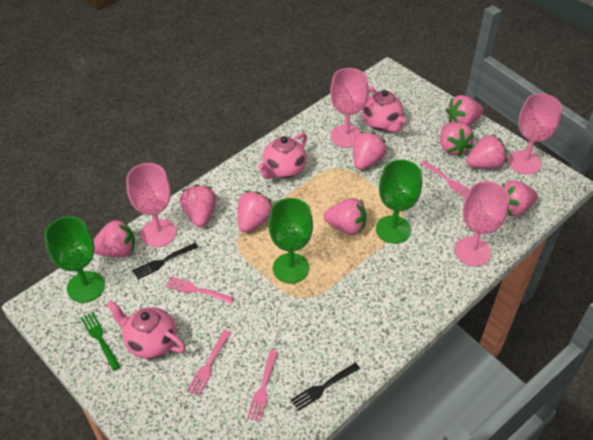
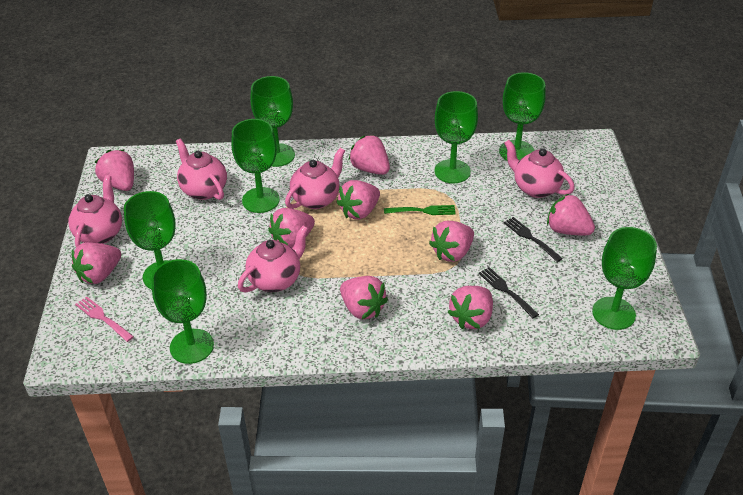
green goblet: [44,216,105,303] [268,198,313,283] [376,160,422,244] = 3 -> [124,191,176,289] [151,259,214,364] [231,119,280,213] [250,76,295,167] [435,91,478,183] [499,72,546,161] [592,227,657,330] = 7
pink fork: [166,276,234,304] [187,330,231,396] [247,350,278,422] [420,161,470,198] = 4 -> [75,296,134,342] = 1
pink goblet: [126,163,176,247] [330,68,368,148] [455,181,510,266] [508,93,562,174] = 4 -> none = 0
pink teapot: [106,300,186,359] [258,133,307,179] [362,86,406,133] = 3 -> [68,175,122,247] [176,138,227,200] [238,225,308,293] [285,148,345,209] [504,140,575,198] = 5

